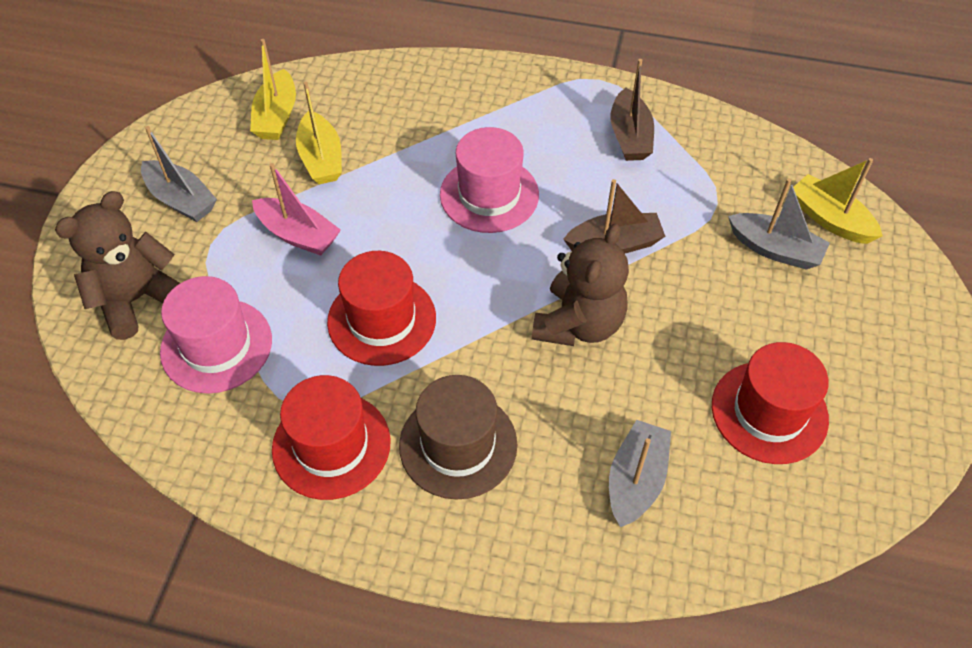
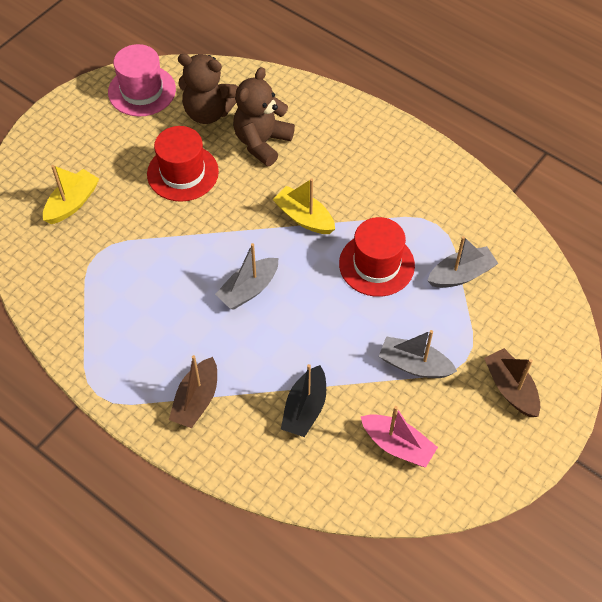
black boat: none = 0 -> [281,364,326,437] = 1
brown hat: [399,375,517,499] = 1 -> none = 0
pink hat: [160,276,272,394] [440,127,539,233] = 2 -> [108,44,176,117] = 1
red hat: [272,375,391,500] [327,251,436,366] [712,342,829,464] = 3 -> [147,126,219,202] [339,217,415,297] = 2
yellow boat: [250,39,296,140] [296,82,342,184] [793,158,883,244] = 3 -> [43,165,99,224] [272,178,335,234] = 2

